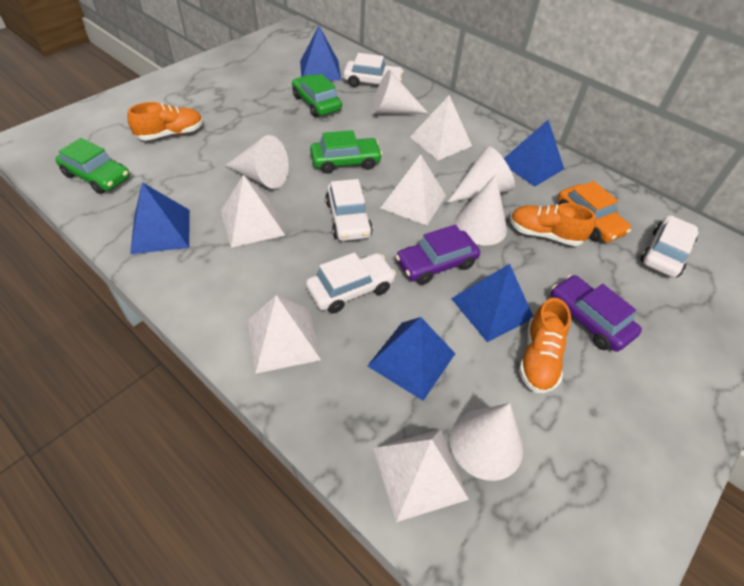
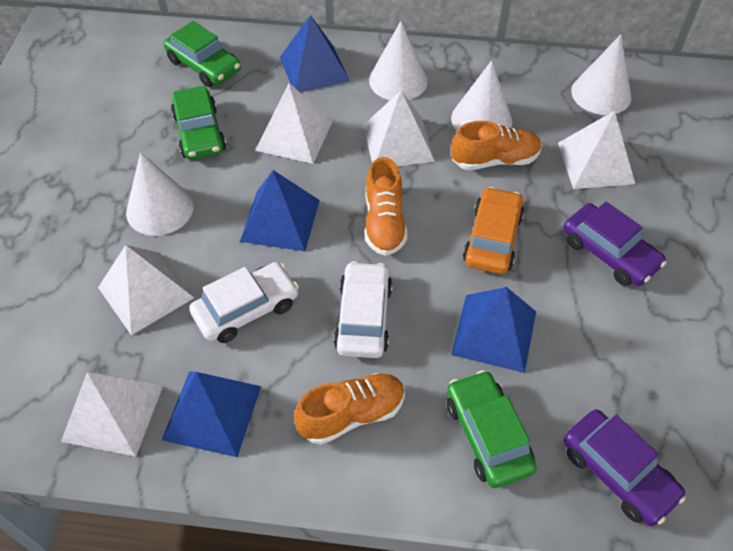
blue pyramid: [130,182,190,254] [300,26,341,81] [368,317,456,401] [451,264,534,342] [504,120,564,187] = 5 -> [162,371,261,457] [240,170,320,251] [280,15,350,93] [451,287,536,373] = 4
white car: [306,252,396,313] [325,179,373,241] [343,53,404,87] [640,215,699,277] = 4 -> [189,262,299,343] [334,261,393,358] = 2
white cone: [225,135,289,189] [372,70,428,114] [447,146,515,203] [450,403,523,481] [454,174,507,246] = 5 -> [126,152,194,236] [369,21,428,100] [451,60,512,131] [571,34,632,115] = 4

